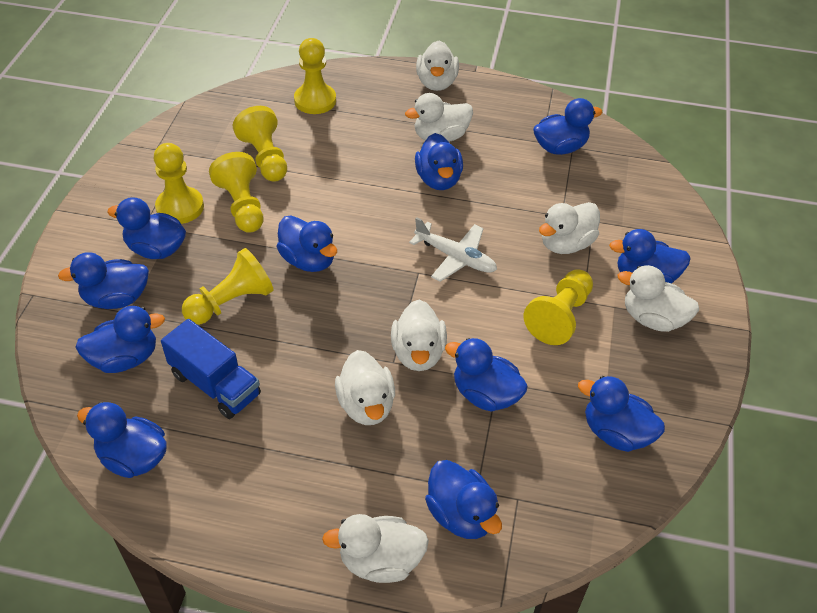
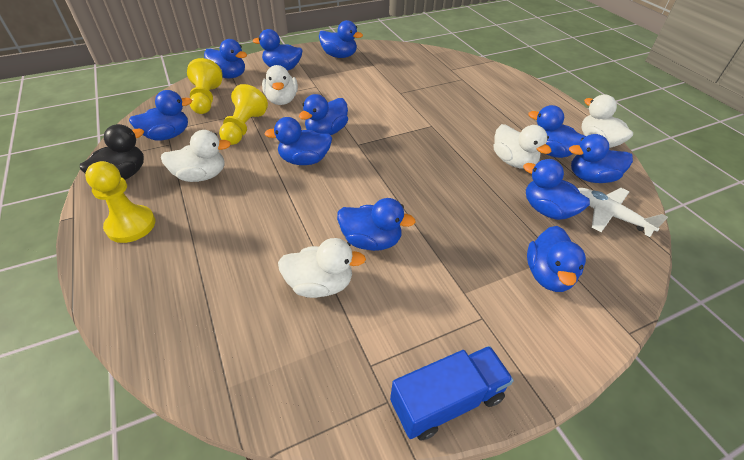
black duck: none = 0 -> [80,124,144,180] = 1
white duck: [322,514,429,583] [335,350,395,425] [391,300,447,371] [405,93,473,142] [416,41,459,91] [539,202,600,254] [618,265,699,332] = 7 -> [161,130,231,182] [262,65,298,105] [278,238,366,298] [494,124,551,169] [581,95,633,148] = 5
yellow pawn: [154,143,204,224] [182,248,274,325] [209,152,263,233] [232,106,287,182] [294,38,336,114] [524,269,593,345] = 6 -> [85,161,155,243] [187,58,223,114] [219,84,268,145] = 3

